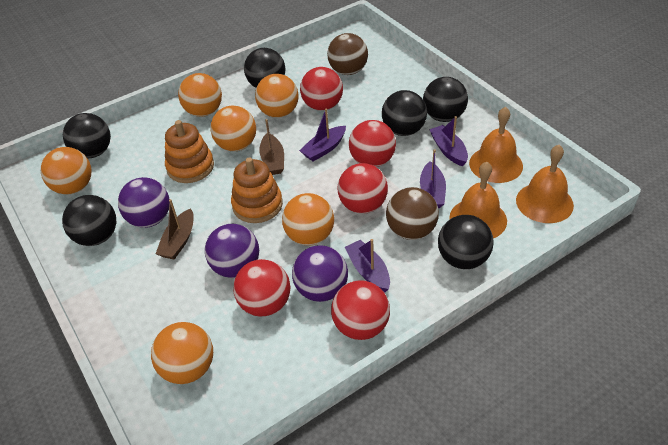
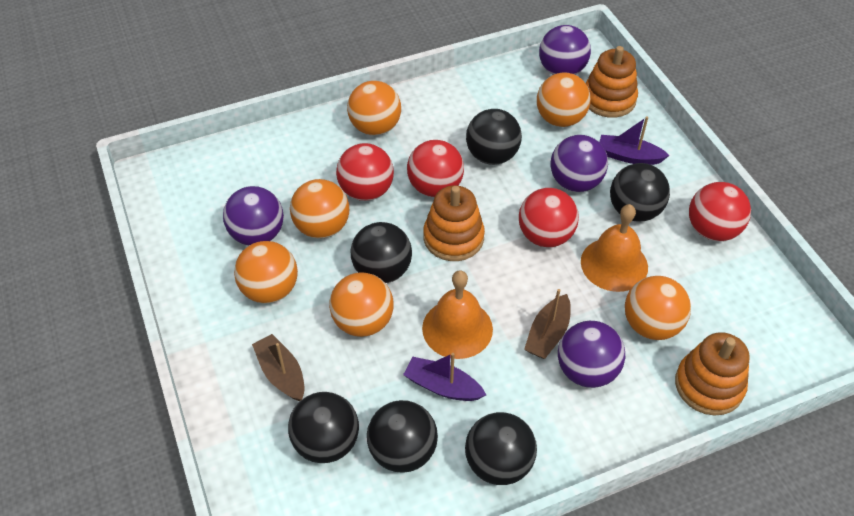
brown ball: [327,33,368,75] [386,187,439,240] = 2 -> none = 0
orange bell: [449,162,507,238] [469,107,523,183] [516,145,574,223] = 3 -> [422,270,493,359] [581,204,648,292] = 2
orange stacking toy: [165,120,214,183] [231,157,283,223] = 2 -> [423,185,485,261] [586,46,638,118] [675,332,750,415] = 3
purple ball: [118,177,170,228] [205,224,259,278] [292,245,348,302] = 3 -> [223,186,284,245] [539,25,591,75] [551,135,608,192] [558,321,625,388] = 4
purple boat: [299,108,346,161] [345,239,390,292] [420,149,446,208] [429,116,468,167] = 4 -> [403,353,486,401] [599,116,670,165] = 2
red ball: [233,259,290,317] [300,67,343,111] [331,280,390,340] [337,163,388,214] [349,120,396,167] = 5 -> [336,143,394,201] [407,140,464,197] [519,188,579,247] [689,182,751,241] = 4

